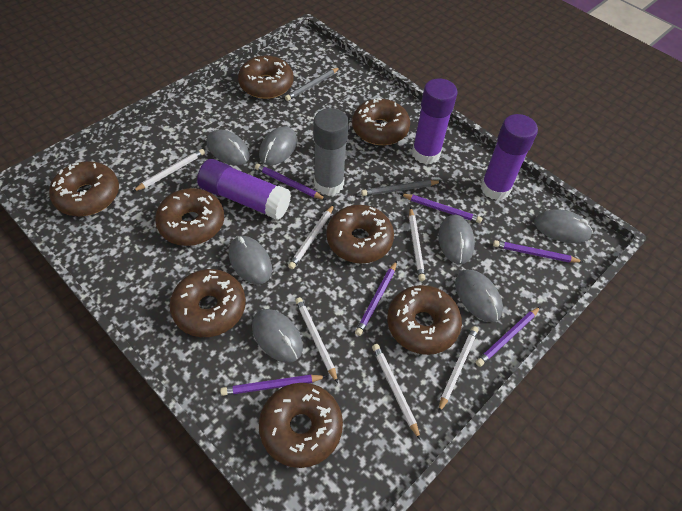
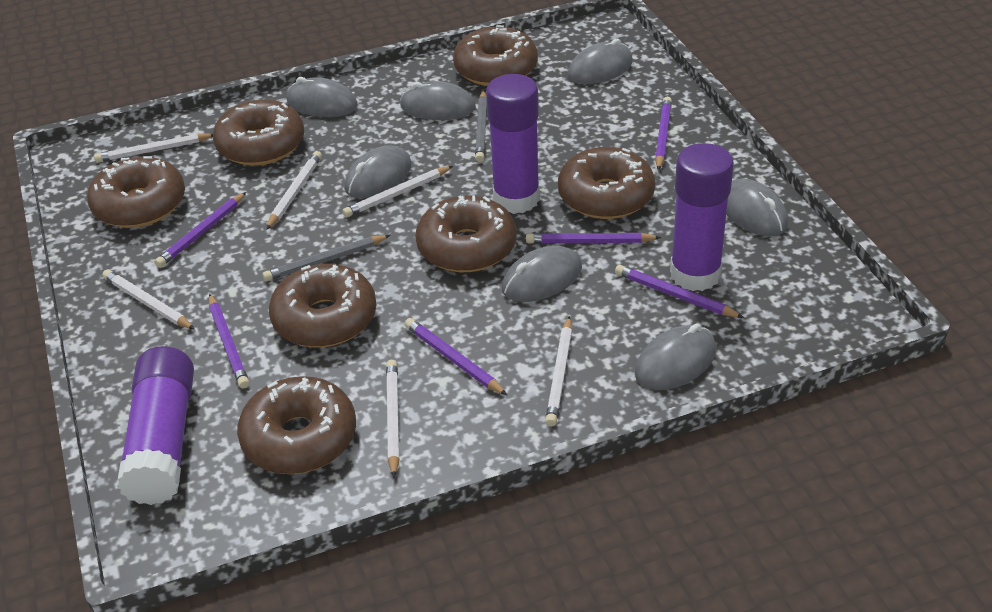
brown donut: [49,161,119,216] [155,188,224,246] [170,269,246,337] [238,55,294,99] [259,383,343,468] [326,205,394,263] [352,98,410,145] [387,285,462,355] = 8 -> [87,156,185,228] [213,100,304,166] [237,376,356,474] [269,264,377,347] [415,195,517,272] [453,25,538,86] [558,147,655,219] = 7
grey glue stick: [313,108,349,196] = 1 -> none = 0

